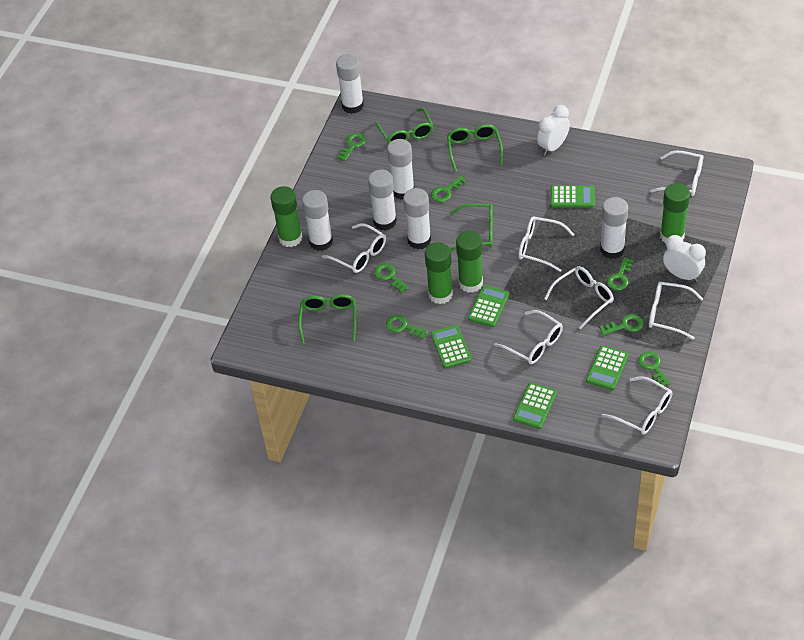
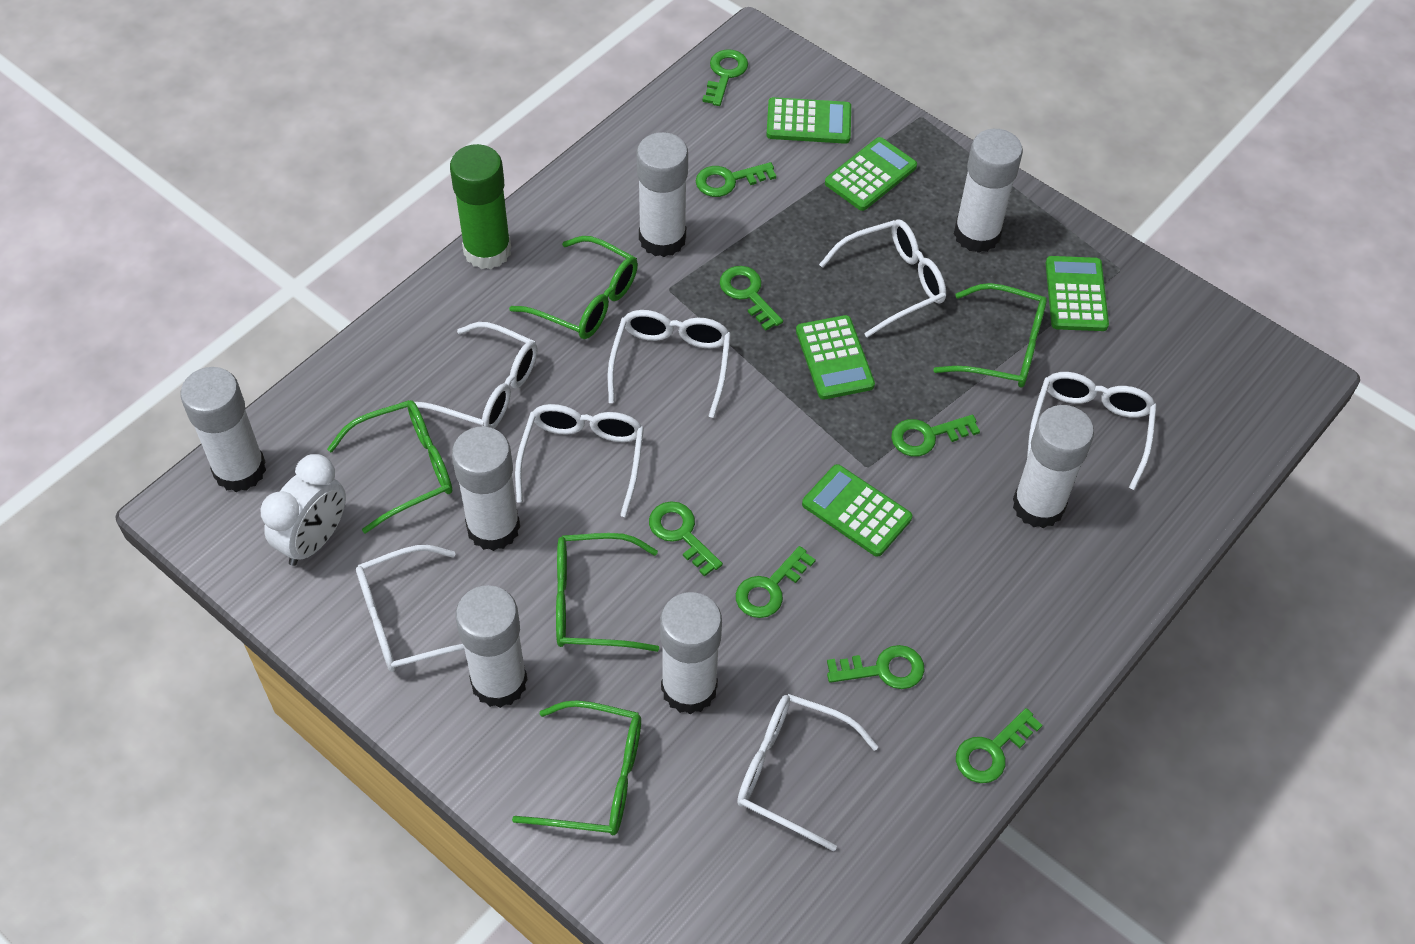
green glasses: [298,294,357,344] [375,108,433,144] [447,124,503,172] [450,204,493,251] = 4 -> [327,400,453,533] [509,236,638,339] [512,700,641,835] [556,533,659,652] [933,283,1047,388] = 5
green glue stick: [270,186,302,247] [425,242,453,304] [456,231,483,293] [660,183,690,244] = 4 -> [450,144,511,269] = 1
green key: [337,133,366,161] [374,264,409,293] [386,315,428,339] [431,176,467,202] [599,314,644,335] [607,257,634,291] [638,352,671,386] = 7 -> [649,501,723,577] [696,162,776,197] [702,49,748,106] [720,266,783,331] [736,546,816,618] [827,645,924,689] [891,415,980,457] [956,708,1042,783] = 8
white clock: [537,105,570,155] [663,235,706,282] = 2 -> [260,454,346,566] = 1
white glue stick: [302,190,333,251] [336,54,364,114] [368,170,397,231] [387,139,415,200] [403,188,431,249] [600,197,628,259] = 6 -> [180,367,266,492] [452,427,520,551] [455,585,527,708] [637,132,688,257] [660,592,722,714] [954,129,1023,253] [1013,405,1094,528] = 7

